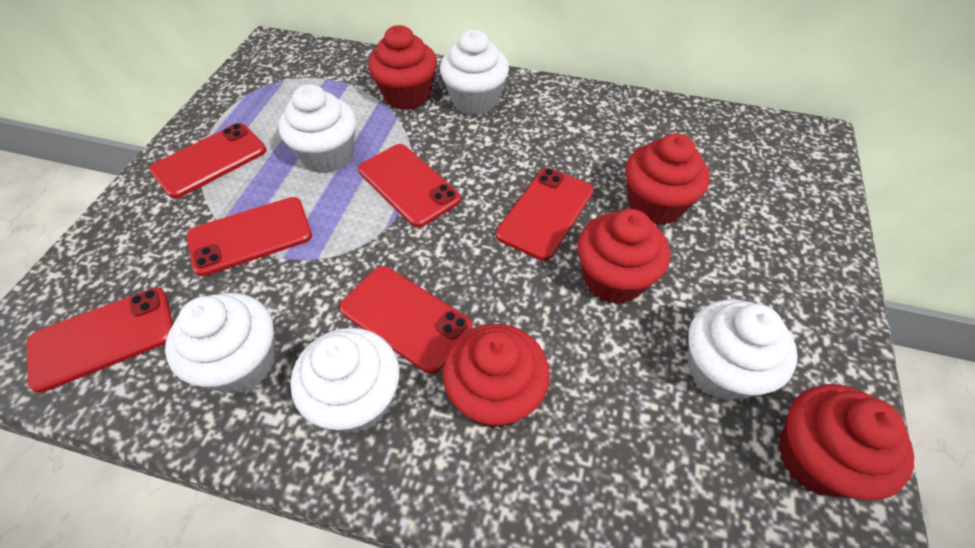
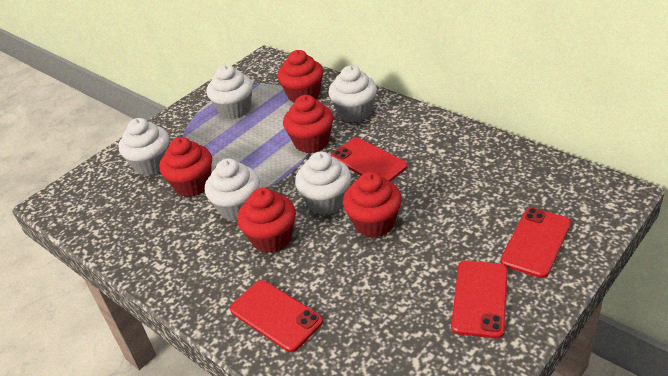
red phone: [26,288,173,393] [150,123,267,199] [187,197,312,276] [339,266,473,374] [358,144,461,227] [496,168,594,261] = 6 -> [230,280,323,352] [331,138,407,182] [451,260,508,339] [501,208,571,278] = 4

